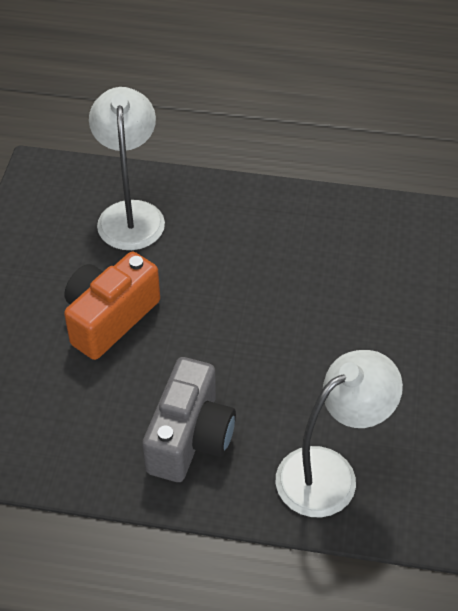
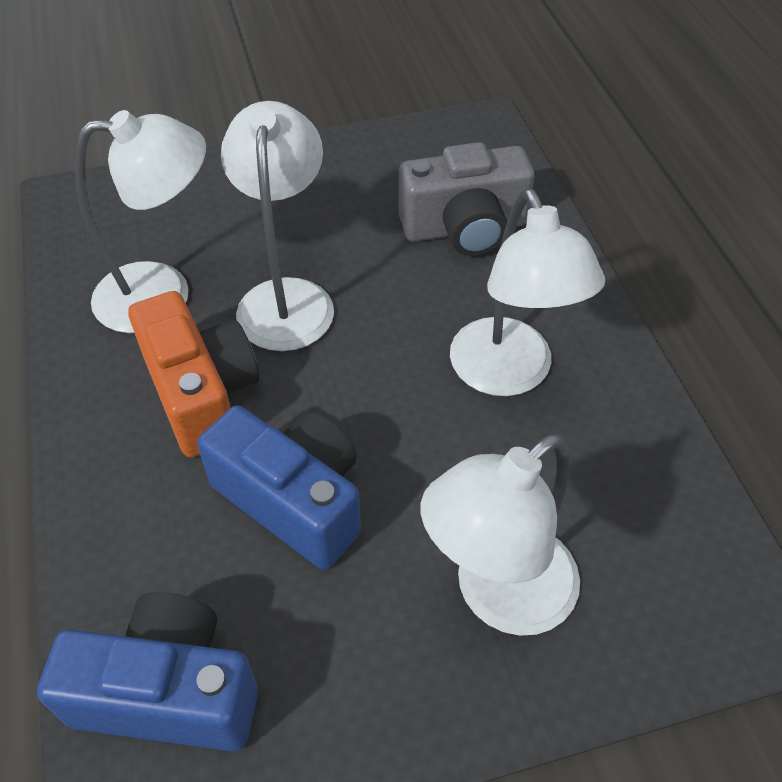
blue camera: none = 0 -> [37,592,258,752] [197,405,361,570] = 2
white lamp: [89,87,165,250] [276,350,403,517] = 2 -> [74,110,206,333] [221,101,334,351] [421,434,580,636] [450,189,605,396] = 4

